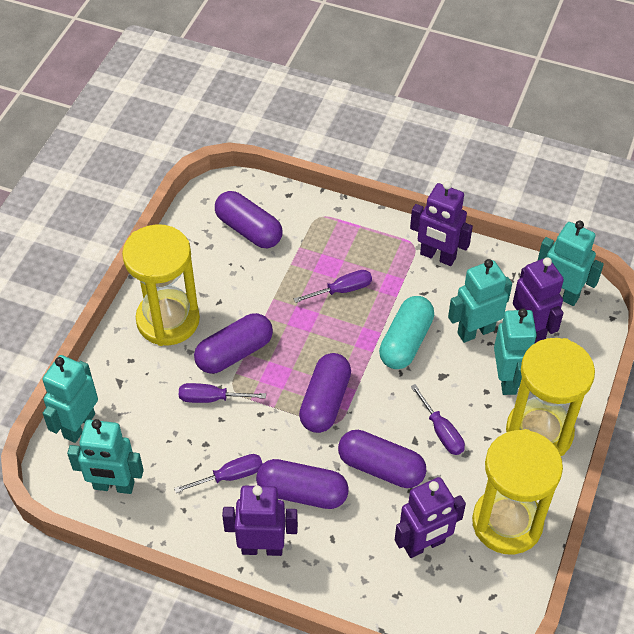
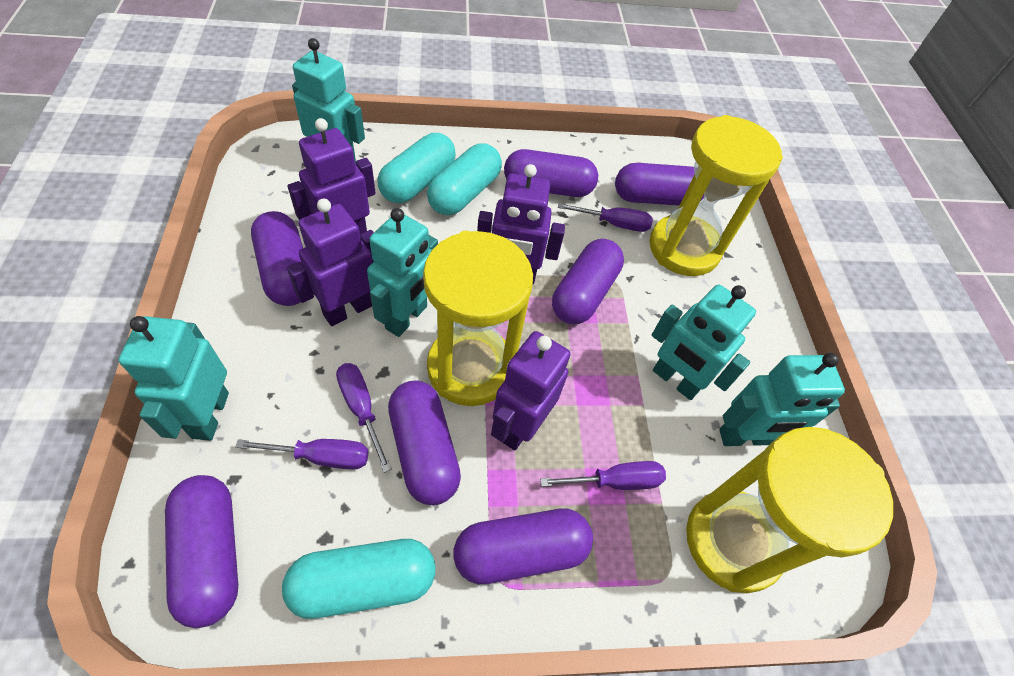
purple capsule: [194,313,273,374] [215,191,283,248] [256,459,349,509] [299,353,351,433] [338,430,426,488] = 5 -> [165,475,238,628] [251,211,303,306] [388,381,461,505] [454,509,593,584] [504,149,598,197] [552,239,624,324] [615,163,704,206] = 7
turquoise capsule: [379,296,434,369] = 1 -> [282,539,436,619] [378,133,456,203] [427,143,502,215] = 3

